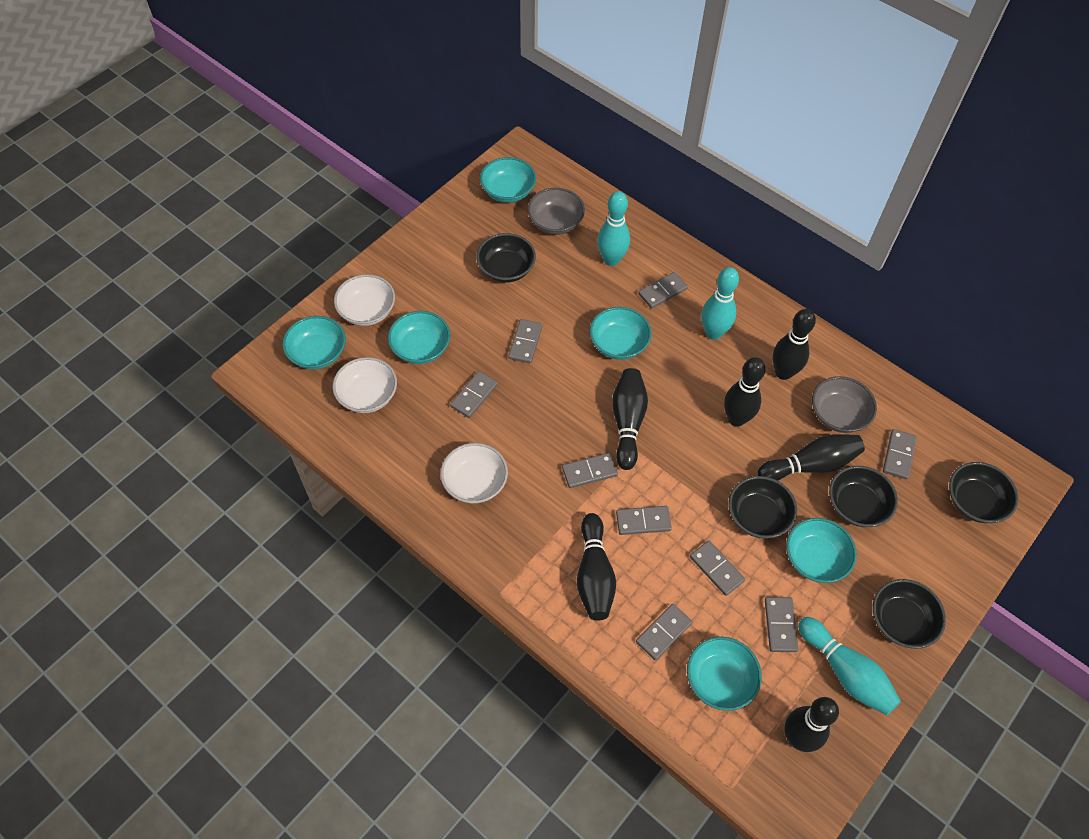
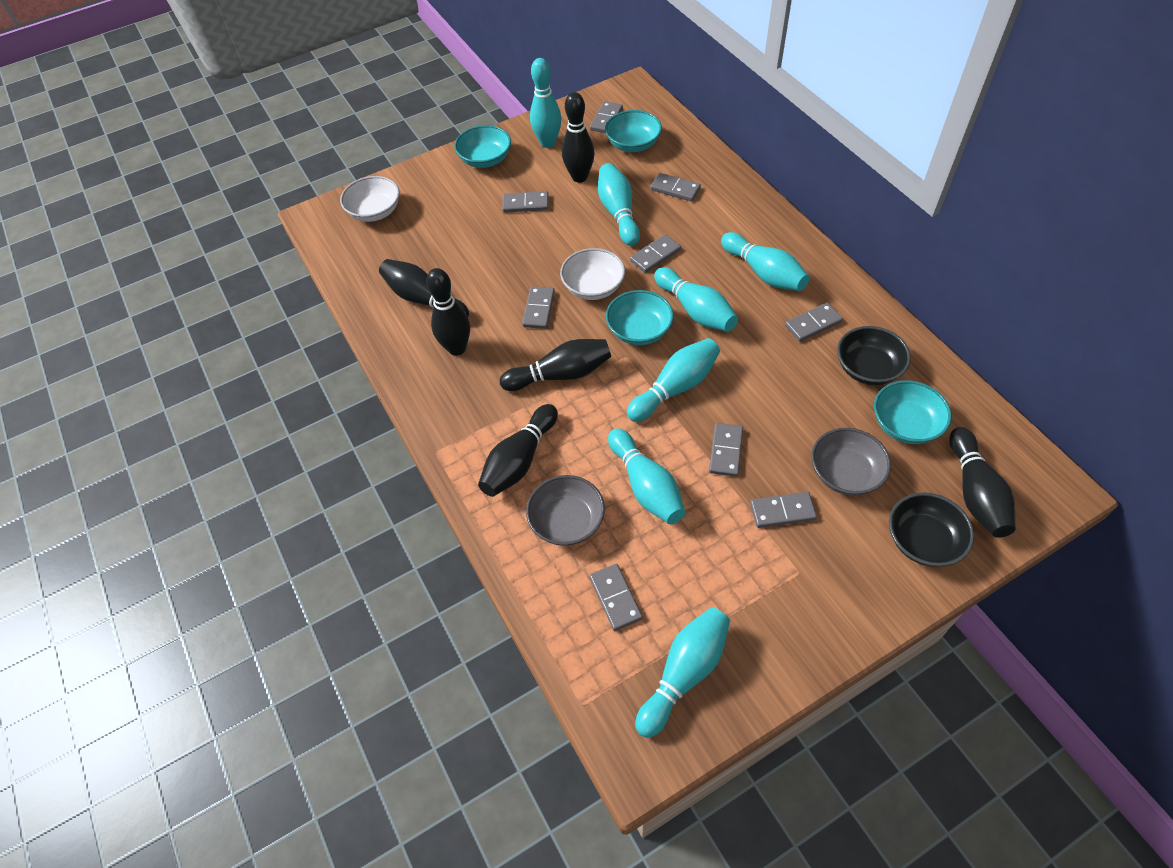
black bowl: [477,233,536,282] [729,476,797,538] [829,466,898,527] [873,579,946,649] [949,462,1018,523] = 5 -> [837,326,911,385] [889,492,974,567] = 2
turquoise bowl: [282,316,346,369] [388,311,450,364] [480,157,536,203] [589,307,652,360] [687,637,762,711] [786,518,857,583] = 6 -> [454,125,511,168] [605,110,662,152] [606,290,674,345] [874,380,952,444] = 4
turquoise bowling pin: [597,191,630,266] [701,267,739,340] [798,617,901,715] = 3 -> [530,58,561,148] [598,163,640,246] [608,428,685,524] [627,338,720,422] [635,607,730,738] [654,267,738,332] [721,232,809,291] = 7
white bowl: [333,357,397,413] [334,274,395,326] [440,443,508,504] = 3 -> [340,176,400,222] [560,248,625,300] = 2

